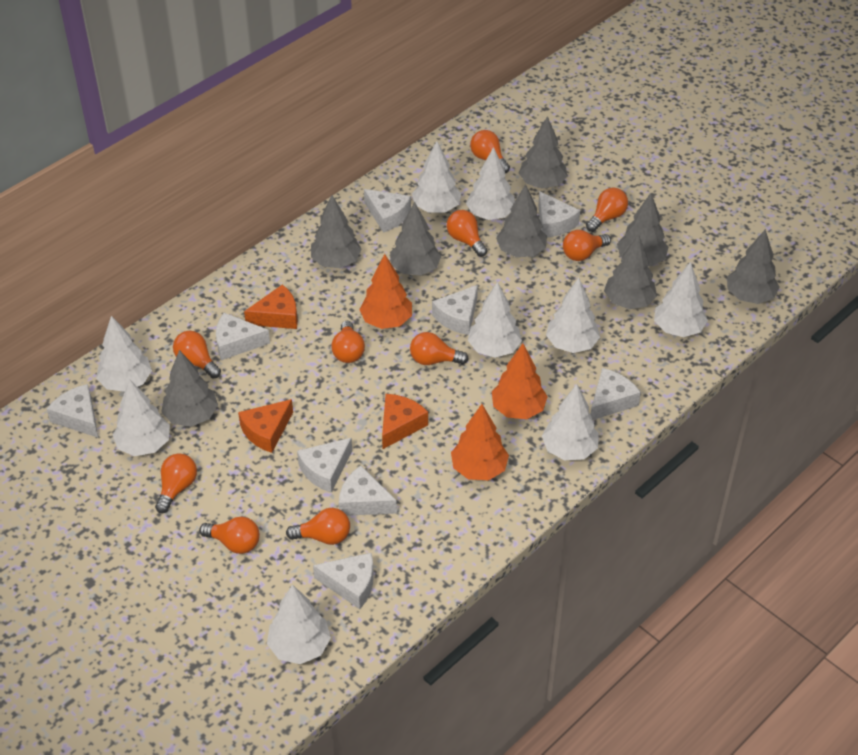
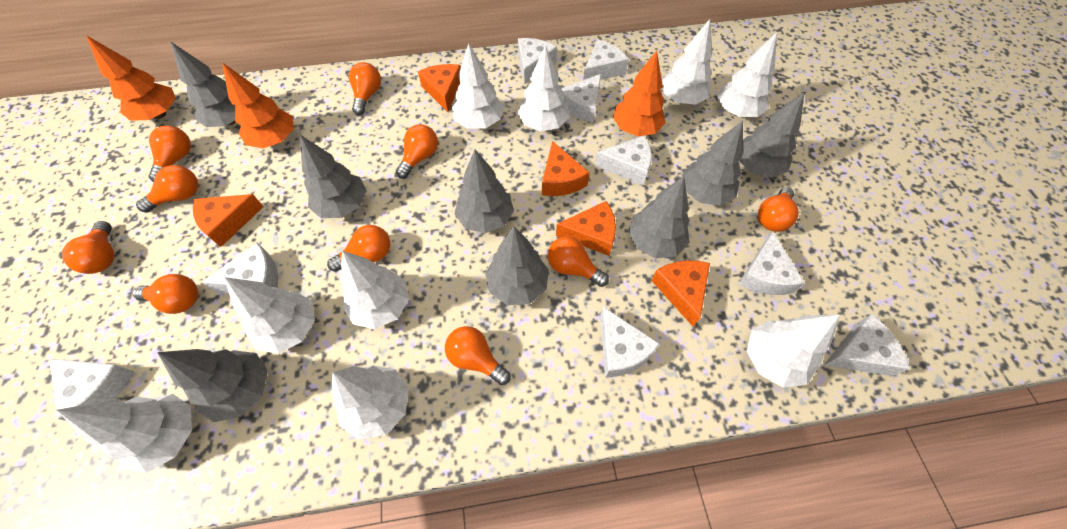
orange cheese: [238,399,293,453] [244,284,298,329] [382,394,428,449] = 3 -> [193,194,264,247] [418,64,461,112] [542,141,590,196] [556,201,616,256] [651,260,710,326] = 5

